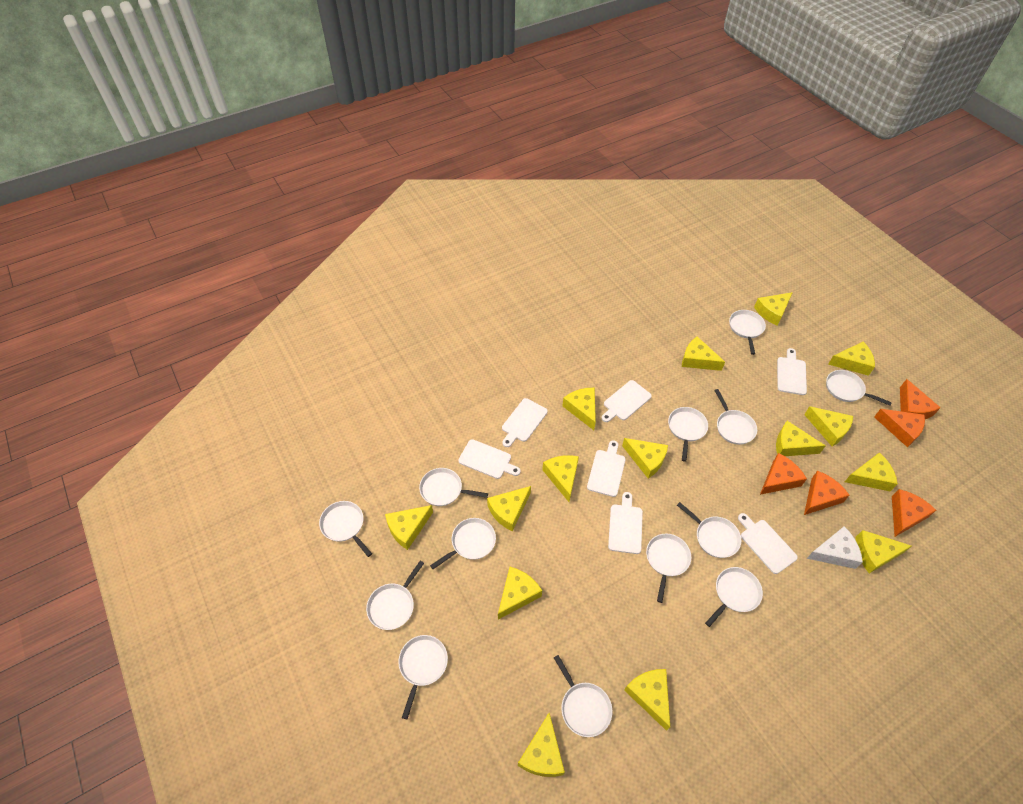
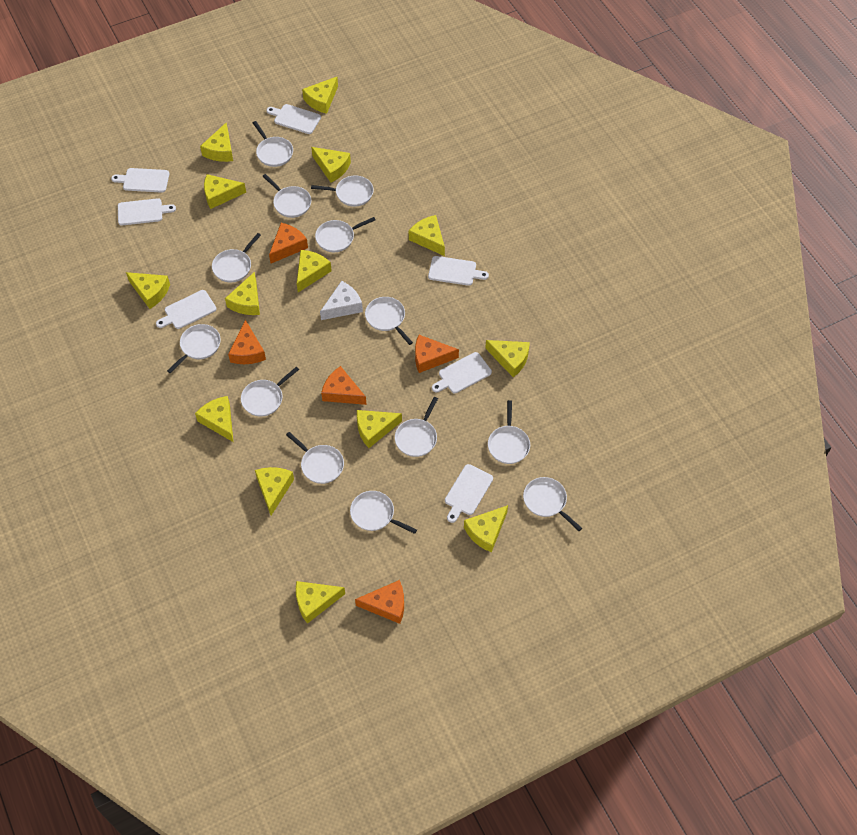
yellow cheese: [385,505,433,550] [487,486,531,531] [498,567,542,620] [518,713,565,777] [542,455,579,502] [562,388,596,430] [622,438,668,478] [624,669,670,731] [682,337,725,371] [754,292,793,326] [776,421,826,456] [804,406,853,447] [828,342,875,376] [845,452,898,491] [856,530,912,573] = 15 -> [126,272,170,309] [195,396,233,442] [200,122,233,162] [204,174,246,209] [225,272,260,315] [255,467,294,516] [296,581,345,624] [297,250,332,292] [302,77,338,114] [311,147,351,183] [357,410,402,448] [409,215,445,256] [464,505,508,552] [485,340,530,377] = 14

